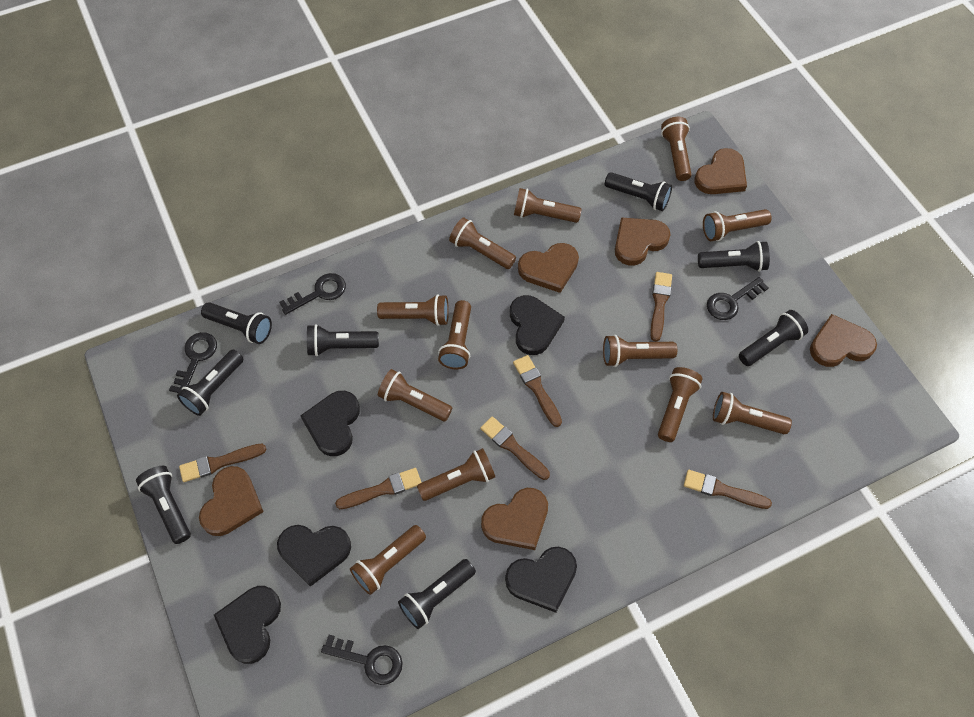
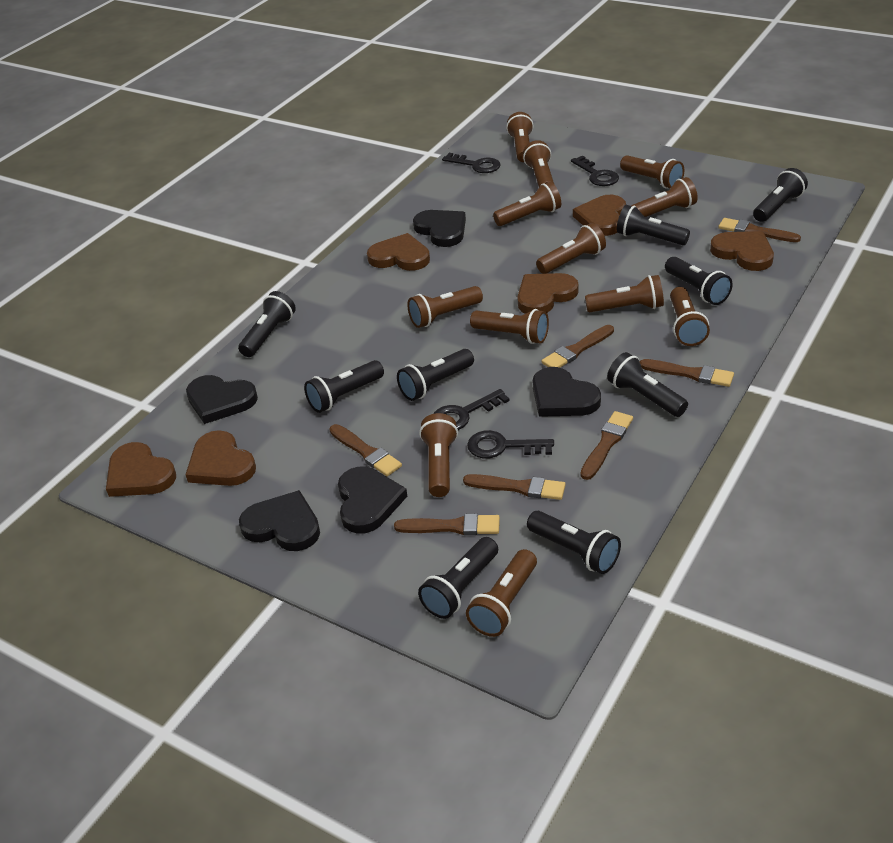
black flashlight: [136,466,191,544] [177,350,244,416] [201,302,272,344] [307,324,379,356] [398,559,476,629] [605,172,672,211] [698,241,770,272] [739,310,808,366] = 8 -> [238,291,296,357] [304,360,384,413] [397,349,474,401] [418,537,498,619] [527,511,621,574] [607,352,688,417] [617,205,690,245] [665,257,733,305] [753,168,808,222] = 9
brown brush: [179,444,266,482] [335,468,422,509] [480,417,550,480] [513,355,562,427] [650,272,672,342] [684,470,772,509] = 6 -> [329,424,402,476] [394,513,500,535] [463,474,566,500] [541,325,614,368] [581,411,633,480] [640,359,734,387] [718,218,801,242] = 7

